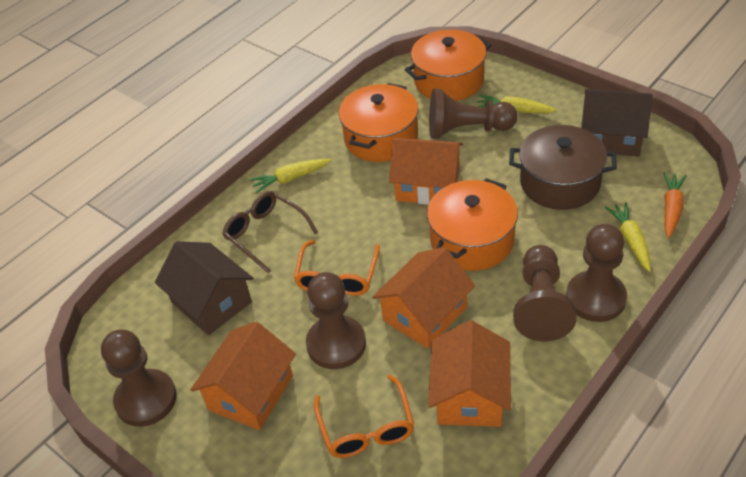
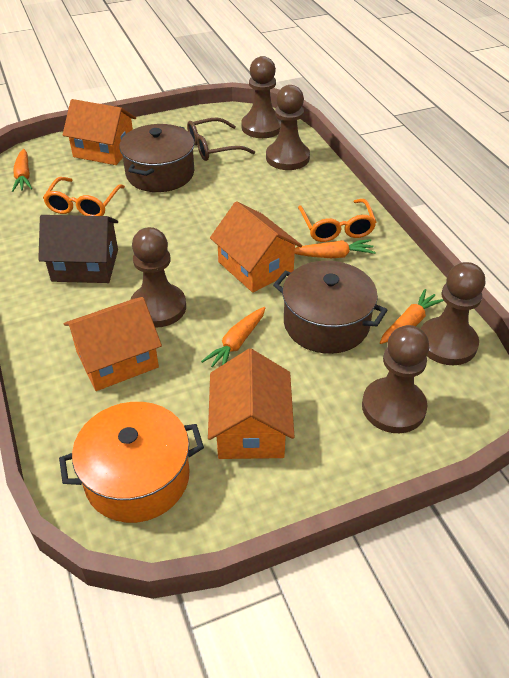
brown house: [155,241,253,335] [581,89,652,157] = 2 -> [38,215,118,283] = 1
brown pot: [509,125,617,210] = 1 -> [120,124,194,192] [273,261,387,354] = 2
orange carrot: [663,172,687,238] = 1 -> [12,149,32,192] [201,307,265,367] [295,239,376,258] [380,289,444,344] = 4
orange pot: [339,83,419,162] [405,30,492,101] [427,178,518,271] = 3 -> [59,402,204,523] = 1
yellow carrot: [250,159,331,193] [477,95,557,113] [605,202,651,272] = 3 -> none = 0

